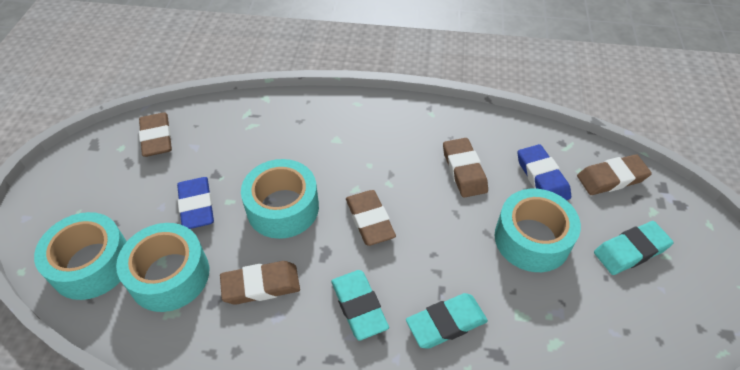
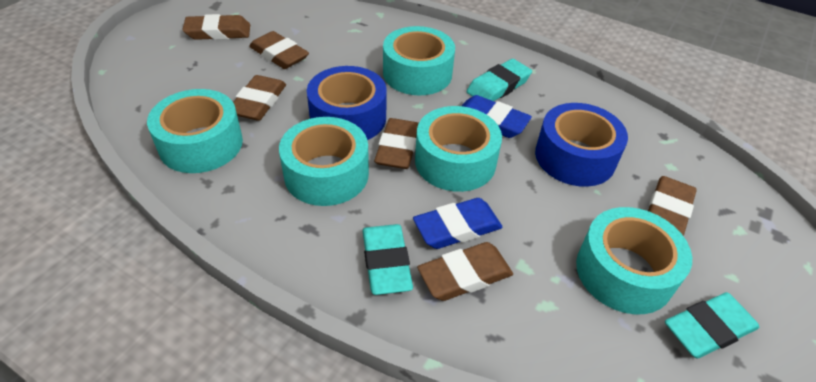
blue tape: none = 0 -> [307,66,387,140] [535,103,628,187] = 2
brown eraser: [139,112,172,157] [220,261,300,304] [346,190,396,246] [443,138,488,198] [577,154,652,195] = 5 -> [182,14,250,40] [233,75,286,121] [249,31,309,69] [374,118,419,169] [417,242,513,301] [648,176,697,236] = 6
turquoise tape: [34,212,127,300] [116,223,209,312] [241,159,319,239] [495,189,581,272] = 4 -> [147,89,243,173] [279,117,369,206] [383,26,455,95] [415,106,502,192] [576,207,692,314] = 5

